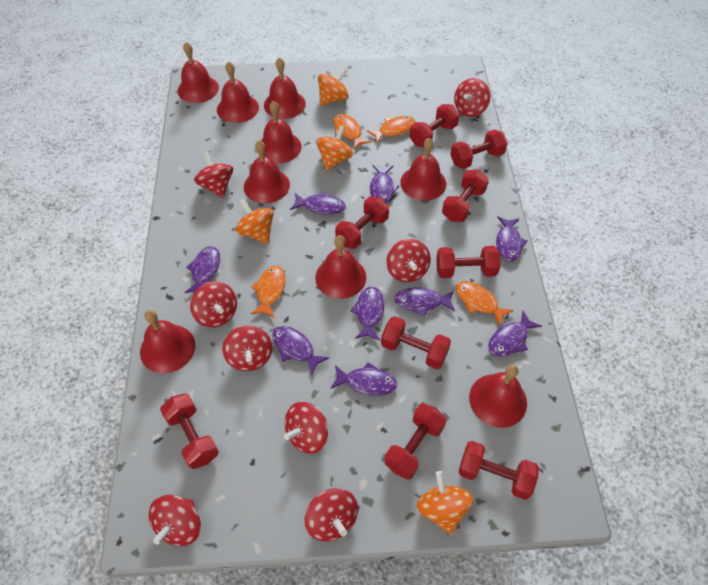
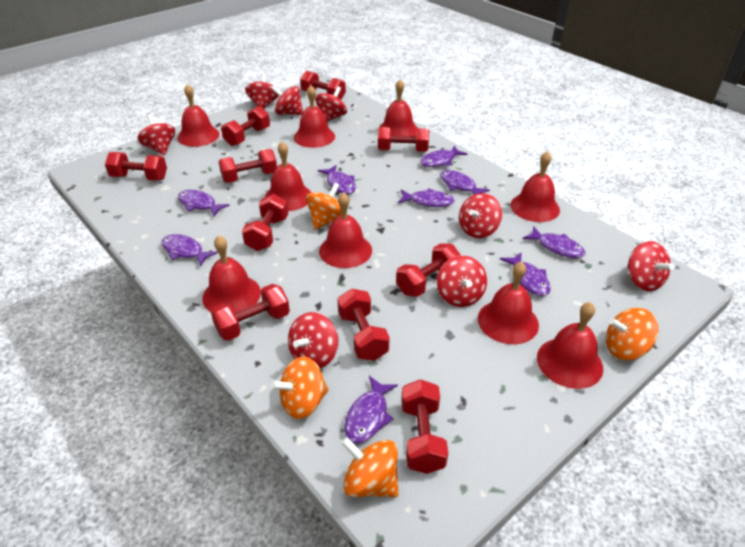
orange fish: [251,266,285,318] [334,114,371,149] [367,116,415,143] [456,281,514,326] = 4 -> none = 0
red dumbbell: [160,393,219,469] [335,196,389,249] [381,316,451,369] [385,403,447,480] [409,104,459,147] [436,246,501,278] [442,170,489,222] [450,130,508,169] [458,441,539,500] = 9 -> [105,152,167,181] [211,284,290,341] [218,149,277,183] [221,106,270,146] [242,194,288,251] [300,70,346,100] [337,288,390,361] [378,127,429,152] [396,243,461,297] [401,379,448,474] = 10

